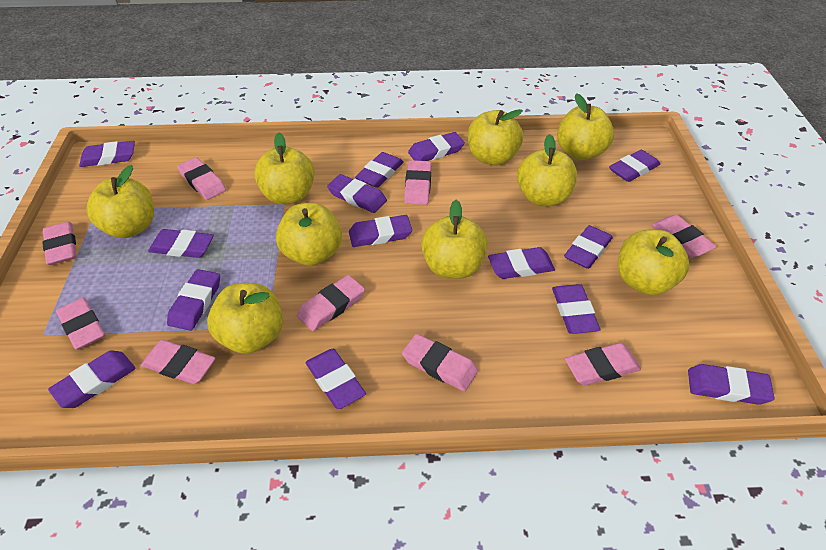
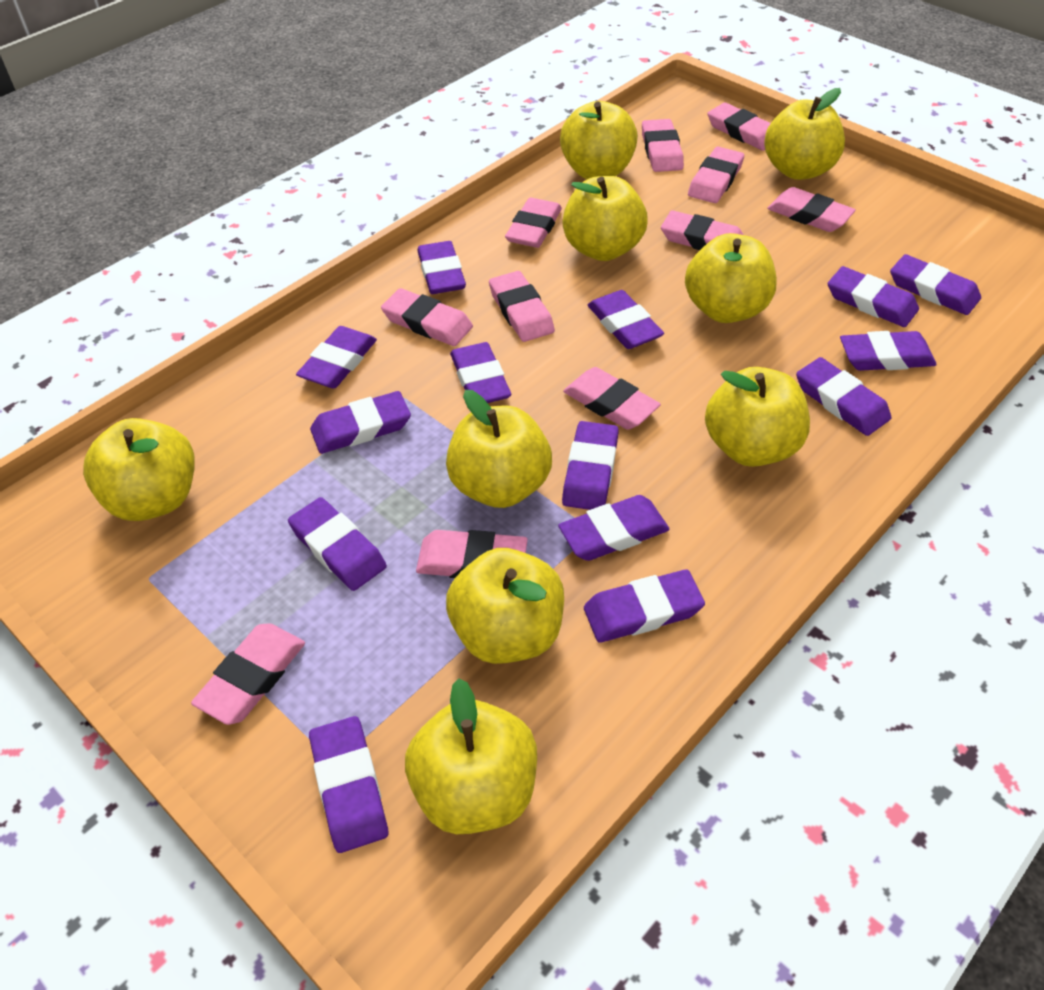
pink eraser: [42,222,77,265] [56,297,105,350] [141,340,216,384] [177,157,226,200] [297,275,365,331] [402,334,478,391] [404,160,432,205] [565,343,641,386] [652,215,717,257] = 9 -> [191,623,305,725] [381,288,473,346] [416,530,528,578] [489,271,555,342] [505,198,562,248] [563,367,661,430] [642,119,684,172] [661,210,744,250] [688,147,744,203] [707,103,771,151] [767,187,856,232] = 11

